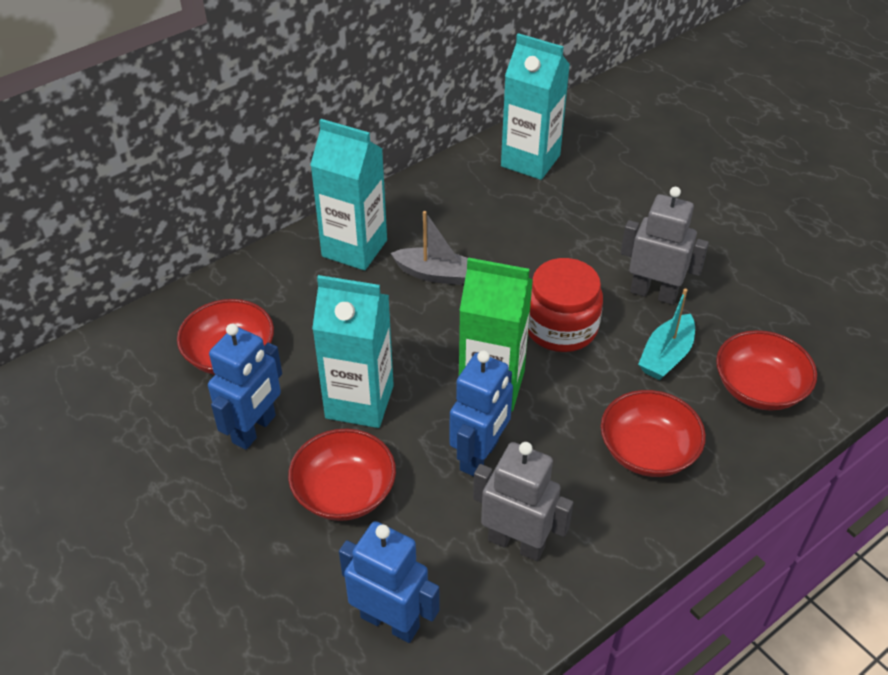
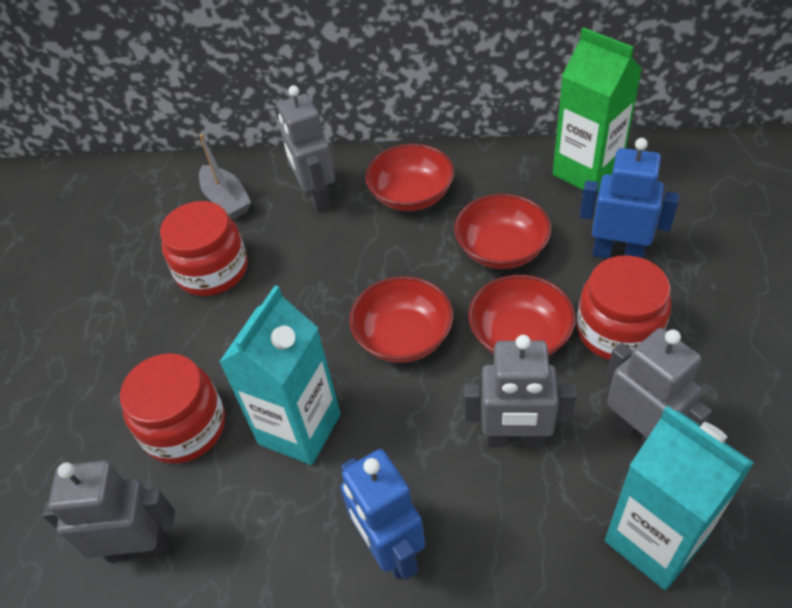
blue robot: [208,324,282,450] [339,521,440,643] [449,350,513,476] = 3 -> [340,449,425,580] [580,138,679,258] = 2
grey robot: [473,442,574,561] [621,187,709,305] = 2 -> [42,460,175,563] [278,85,335,212] [464,335,577,448] [606,328,712,448] = 4
red jar: [528,258,603,352] = 1 -> [120,353,225,464] [160,201,248,296] [577,255,672,360] = 3
turquoise boat: [638,288,695,380] = 1 -> none = 0
turquoise carton: [310,119,387,270] [312,275,394,428] [501,33,570,180] = 3 -> [219,285,341,465] [605,406,754,590] = 2

